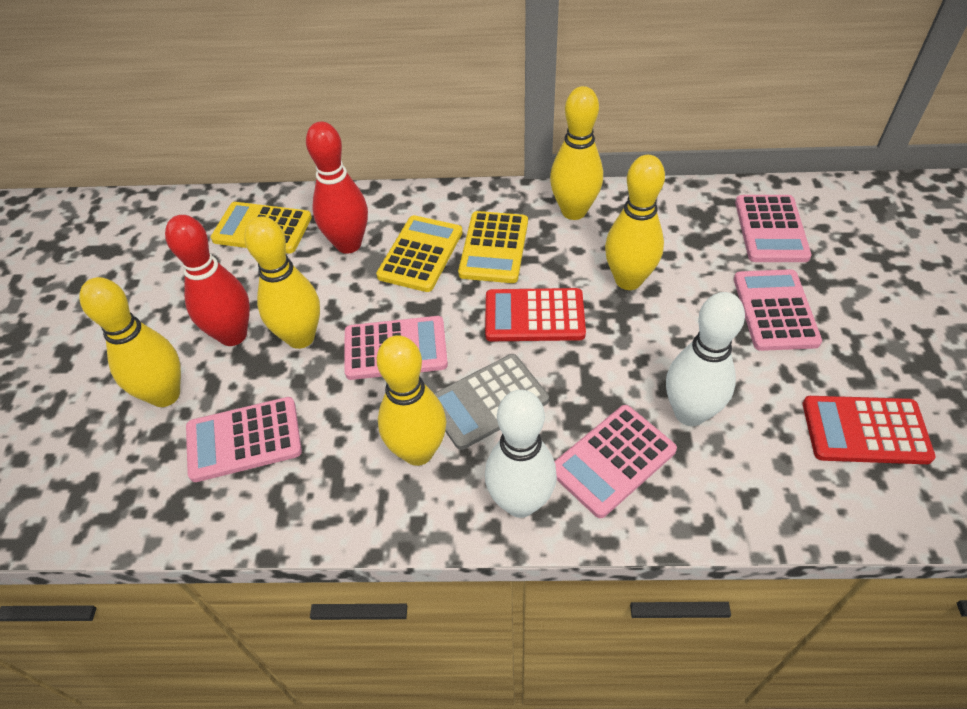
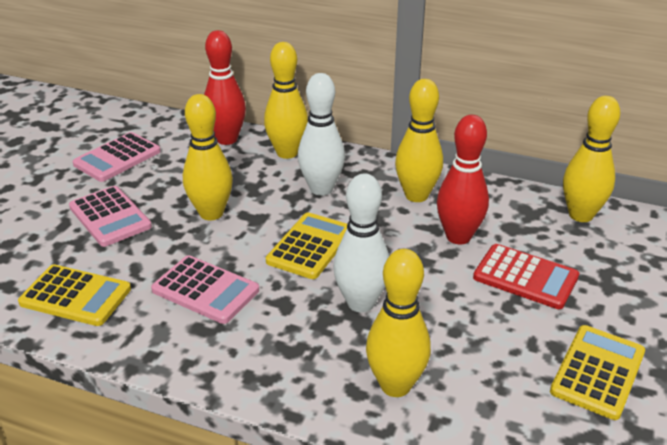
grey calculator: [434,354,549,450] = 1 -> none = 0
pink calculator: [186,397,302,482] [344,316,448,380] [554,405,677,518] [734,269,822,351] [735,195,812,262] = 5 -> [69,186,152,247] [73,132,161,182] [151,255,259,324] = 3
red calculator: [485,288,586,341] [803,396,936,464] = 2 -> [473,244,579,309] = 1

